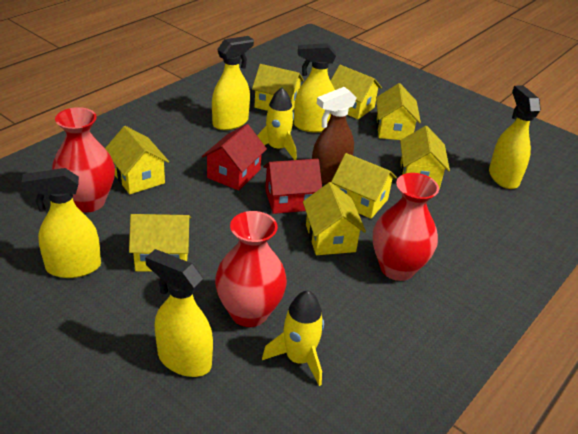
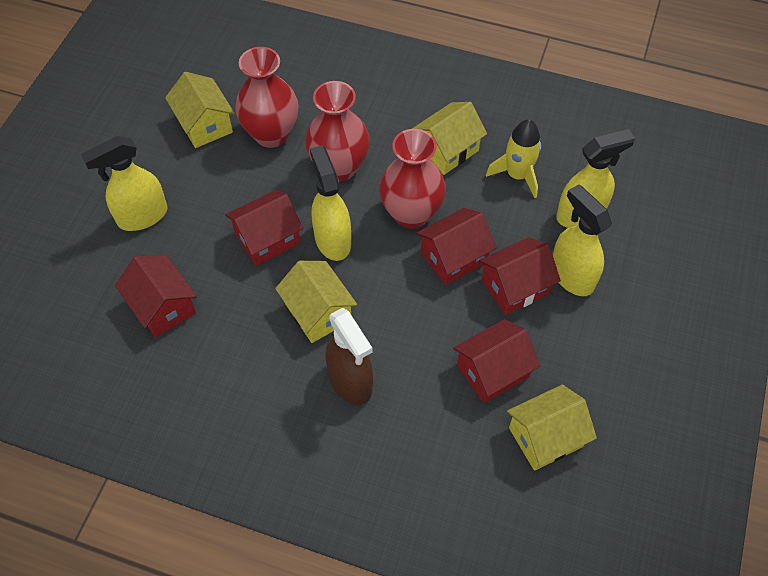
red house: [202,124,267,190] [263,159,322,214] = 2 -> [115,255,197,338] [225,190,303,266] [416,208,497,285] [453,319,540,403] [479,237,561,315] = 5
yellow house: [105,126,169,194] [129,214,191,272] [252,64,304,111] [303,182,366,255] [330,65,382,119] [331,153,397,219] [376,83,421,140] [400,126,450,189] = 8 -> [165,72,235,148] [275,261,357,343] [412,102,487,175] [507,385,597,471] = 4
yellow rocket: [257,87,297,160] [262,290,324,386] = 2 -> [486,119,541,198] = 1
yellow spray bottle: [22,168,101,278] [145,249,213,377] [212,36,254,130] [294,43,336,133] [489,85,541,189] = 5 -> [81,136,168,231] [310,145,351,261] [553,184,612,296] [556,129,635,228] = 4

